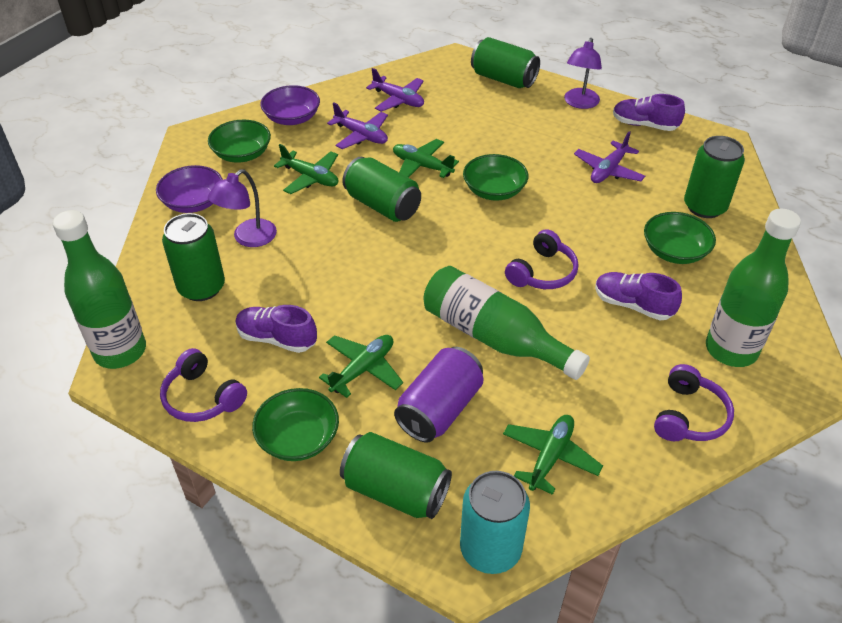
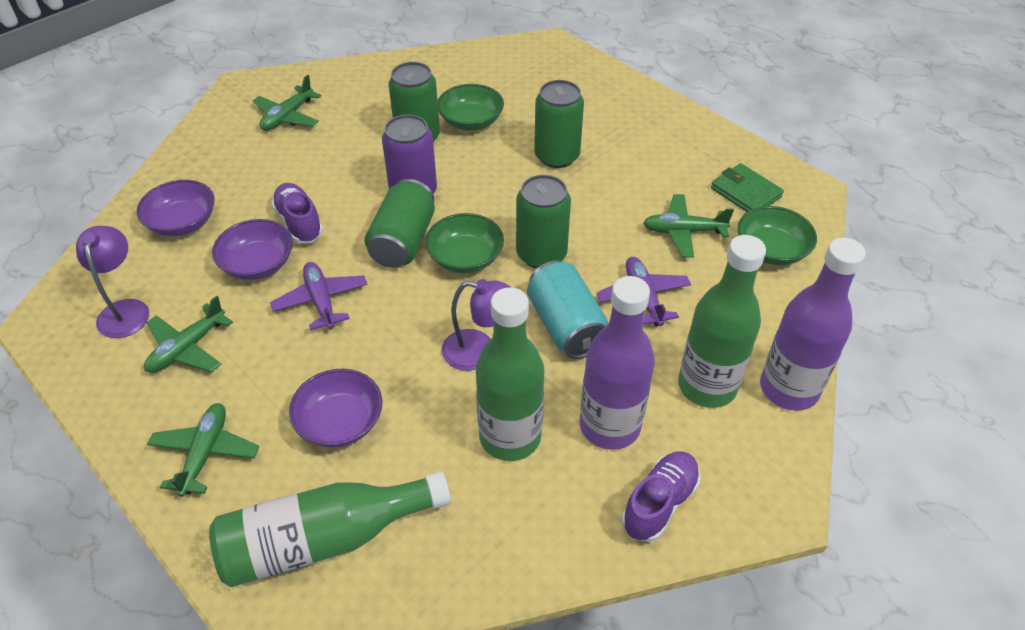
green bowl: [208,120,271,163] [252,388,339,461] [463,154,528,201] [644,212,716,264] = 4 -> [425,213,504,273] [438,84,504,131] [737,206,817,265] = 3
green can: [162,213,225,301] [340,432,452,519] [342,157,421,222] [471,37,540,88] [684,136,745,218] = 5 -> [365,179,435,268] [389,62,440,142] [516,175,571,268] [534,80,584,168] = 4
green wallet: none = 0 -> [711,163,784,212] = 1
purple bottle: none = 0 -> [579,276,655,450] [760,238,866,411] = 2
purple bowl: [156,165,223,213] [260,85,320,125] = 2 -> [137,180,215,236] [212,219,293,280] [289,369,383,448] = 3
purple headphones: [160,348,247,422] [505,229,578,289] [654,364,734,441] = 3 -> none = 0
purple plane: [327,102,388,149] [366,68,424,112] [574,131,645,183] = 3 -> [270,262,368,330] [596,257,691,326] = 2
purple shoe: [236,305,317,353] [595,272,682,320] [613,94,685,131] = 3 -> [271,183,323,243] [622,451,700,542] = 2

